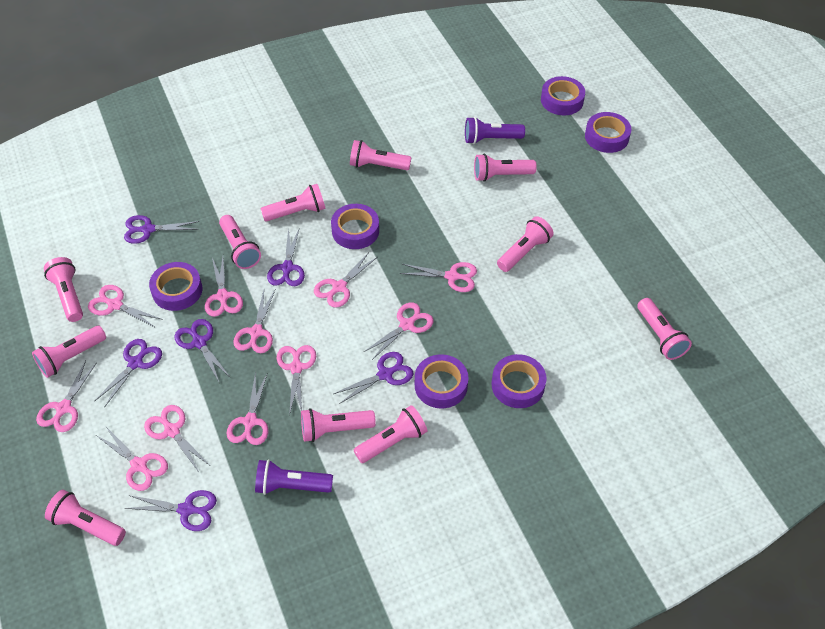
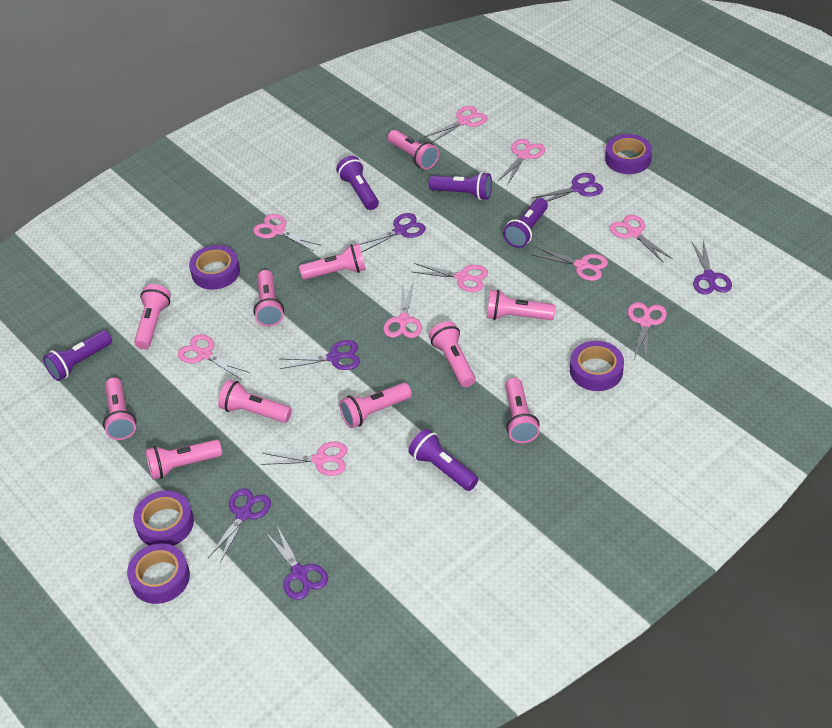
pink scissors: [36,361,97,432] [88,285,163,328] [96,427,168,491] [144,405,209,472] [205,257,243,317] [227,372,268,445] [233,290,275,353] [277,345,316,415] [314,252,377,308] [364,303,433,360] [400,262,477,292] = 11 -> [178,334,250,380] [253,214,320,251] [261,442,347,476] [383,281,422,338] [413,263,488,292] [425,106,487,143] [498,139,545,185] [533,246,608,281] [610,215,673,263] [628,302,667,361] = 10
purple flashlight: [255,460,333,495] [465,117,525,144] = 2 -> [43,330,112,381] [336,156,379,210] [408,429,479,491] [429,172,492,200] [503,198,548,248] = 5
purple tape: [149,262,202,311] [331,204,379,249] [415,354,468,408] [492,354,546,408] [541,76,585,115] [585,112,631,153] = 6 -> [127,543,190,604] [133,490,194,546] [189,245,240,290] [570,341,624,391] [605,134,652,174] = 5

